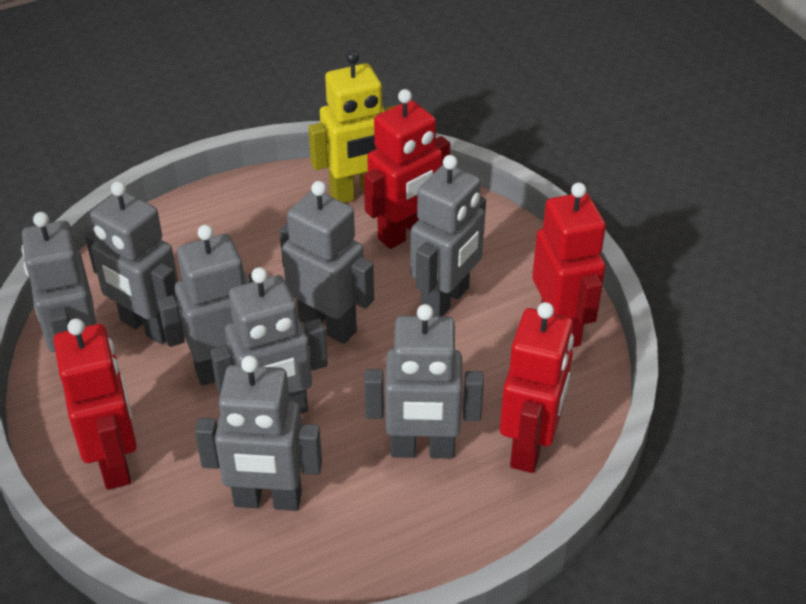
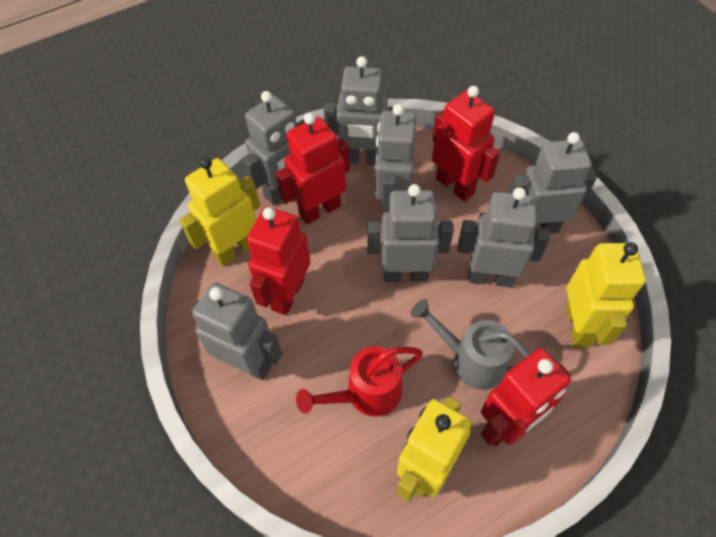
grey robot: [22,212,97,352] [85,181,178,344] [158,225,268,386] [195,355,322,511] [210,267,328,414] [279,181,374,344] [364,304,484,459] [410,155,486,316] = 8 -> [191,283,282,380] [243,91,305,205] [324,56,393,165] [367,184,454,282] [375,104,416,213] [457,187,550,287] [509,132,597,234] = 7
grey watering can: none = 0 -> [411,299,530,390] = 1
red watering can: none = 0 -> [296,346,423,416] = 1
yellow robot: [308,50,397,203] = 1 -> [180,157,260,266] [397,397,471,502] [566,242,646,347] = 3

